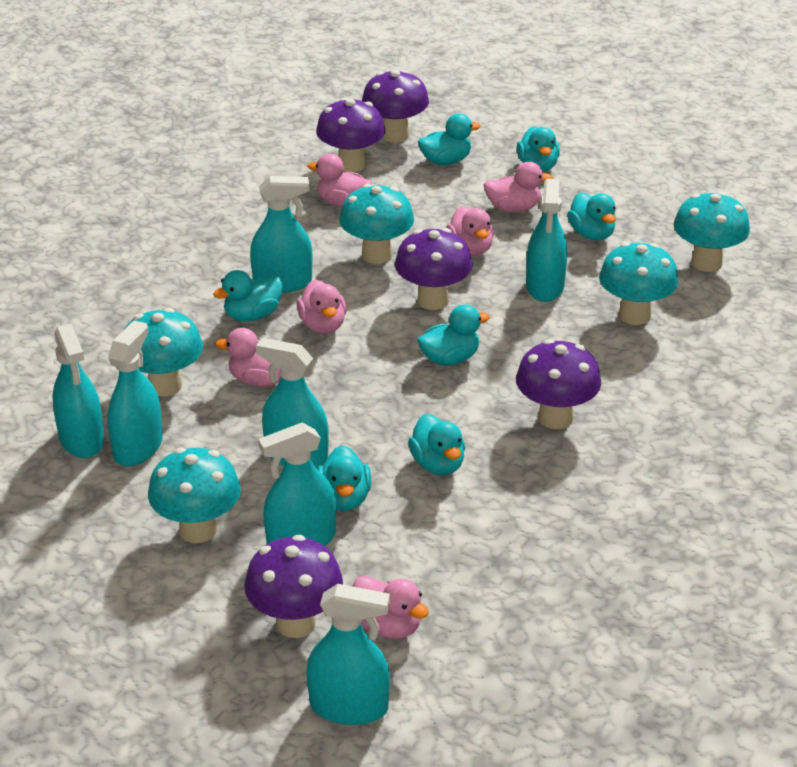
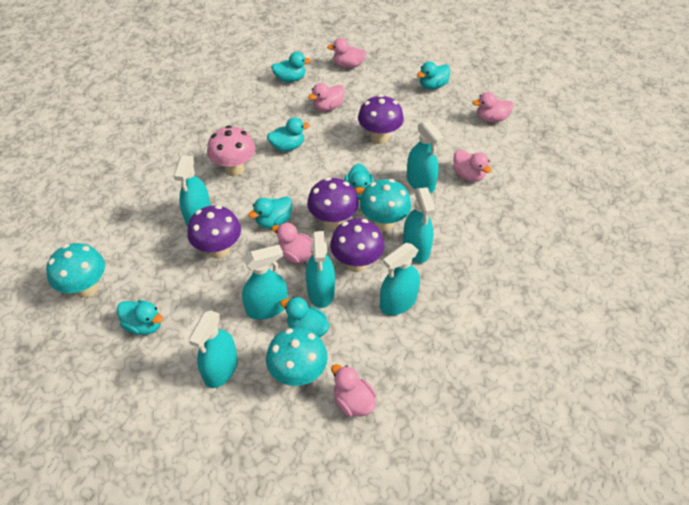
pink mushroom: none = 0 -> [207,125,255,176] = 1
purple mushroom: [244,535,343,638] [316,98,385,172] [362,70,429,142] [395,228,473,310] [516,339,601,429] = 5 -> [187,205,241,259] [307,177,359,230] [330,218,384,272] [358,95,404,144] = 4
turquoise mushroom: [125,308,203,396] [148,448,241,543] [339,184,414,264] [599,242,678,325] [674,192,750,272] = 5 -> [46,243,105,298] [266,327,328,386] [360,179,411,231] = 3

